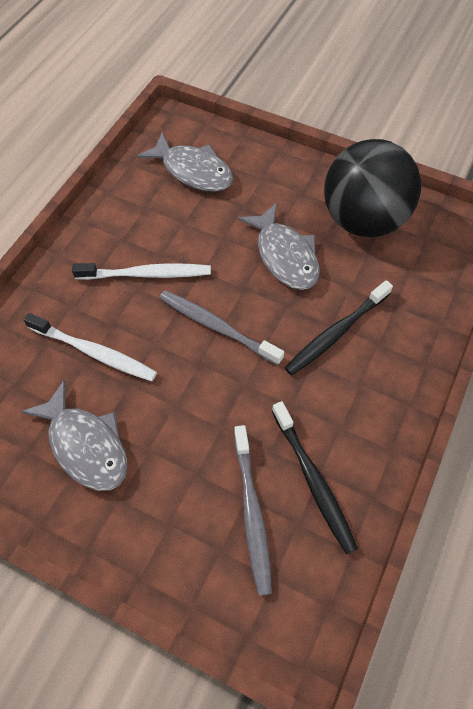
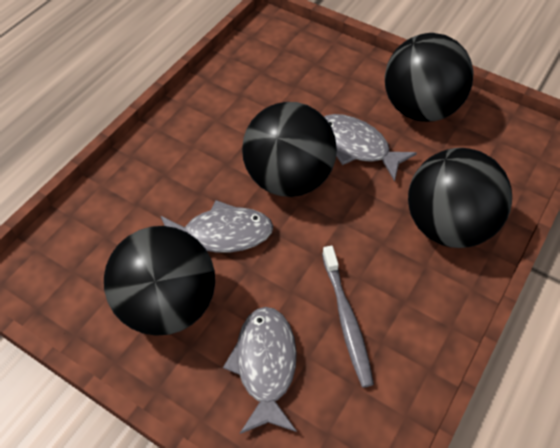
black ball: [324,139,421,237] = 1 -> [104,226,215,336] [242,102,337,197] [385,33,474,122] [408,148,512,248] = 4
black toothbrush: [272,401,358,554] [285,280,393,376] = 2 -> none = 0
grey toothbrush: [159,290,284,365] [234,425,272,596] = 2 -> [322,246,374,388] = 1
white toothbrush: [24,313,157,381] [72,263,211,280] = 2 -> none = 0

